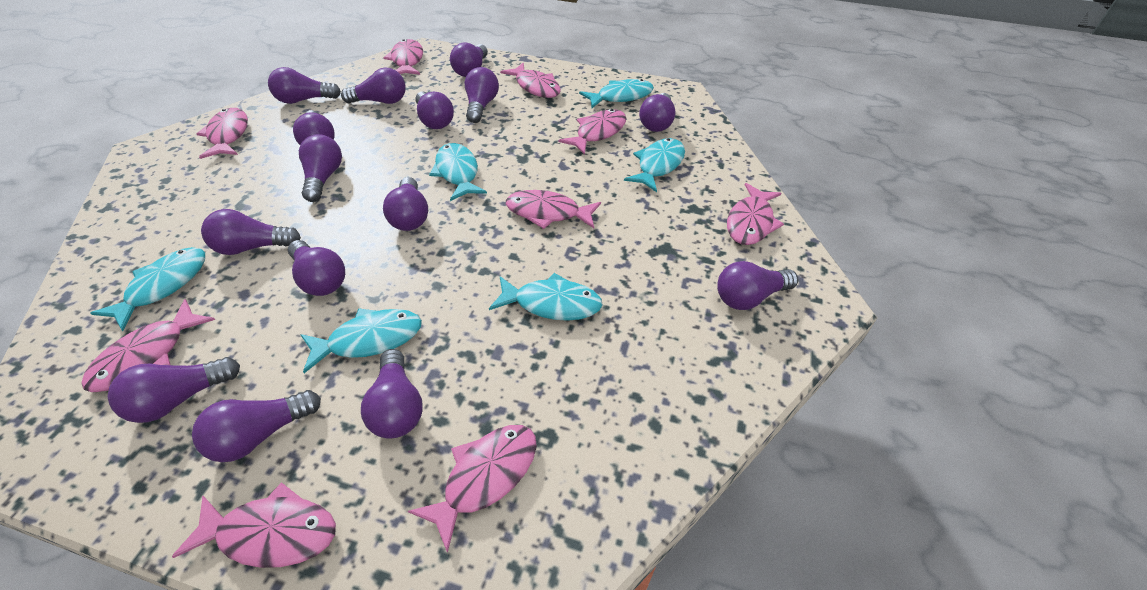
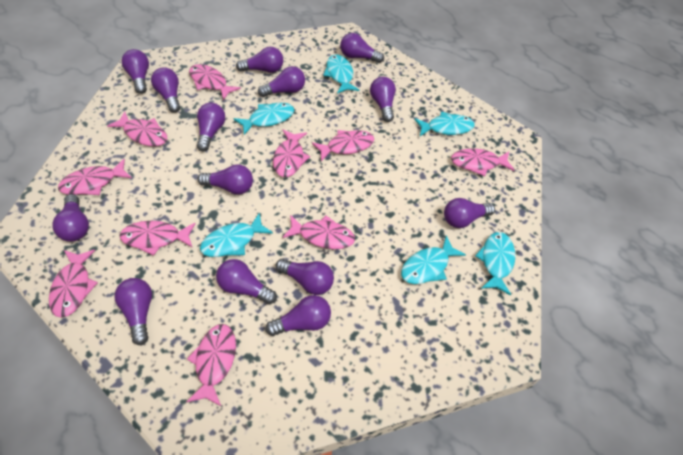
pink fish: [82,299,215,392] [172,482,336,568] [197,108,248,159] [384,39,423,75] [408,425,537,553] [500,63,561,98] [506,190,601,229] [559,109,626,155] [727,183,784,245] = 9 -> [49,250,98,318] [58,159,132,195] [107,111,167,146] [120,221,196,256] [186,324,236,407] [189,64,241,100] [273,129,310,177] [283,215,355,249] [312,130,374,161] [451,148,514,176] = 10
purple light bulb: [108,357,240,423] [192,390,321,462] [201,209,301,255] [268,67,341,104] [288,240,345,296] [293,110,335,145] [299,134,342,202] [341,67,406,104] [361,349,423,438] [383,177,428,231] [415,92,454,129] [450,43,488,77] [465,67,499,123] [639,93,676,132] [717,261,798,310] = 15 -> [53,194,89,242] [114,278,152,345] [121,49,149,94] [151,67,180,113] [197,103,225,152] [197,164,253,195] [216,259,277,305] [236,47,284,73] [258,66,305,97] [265,295,331,336] [276,259,334,295] [340,33,384,63] [370,77,396,122] [444,198,495,228] = 14

